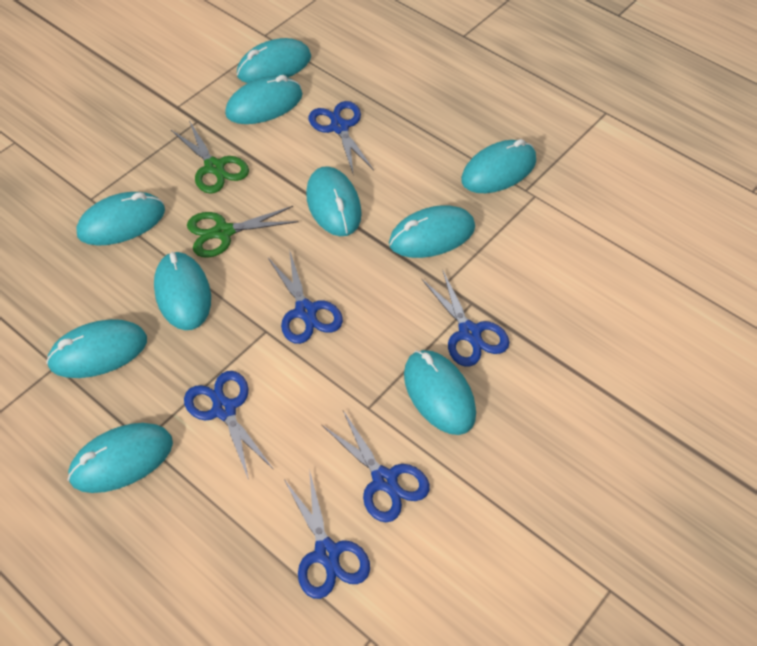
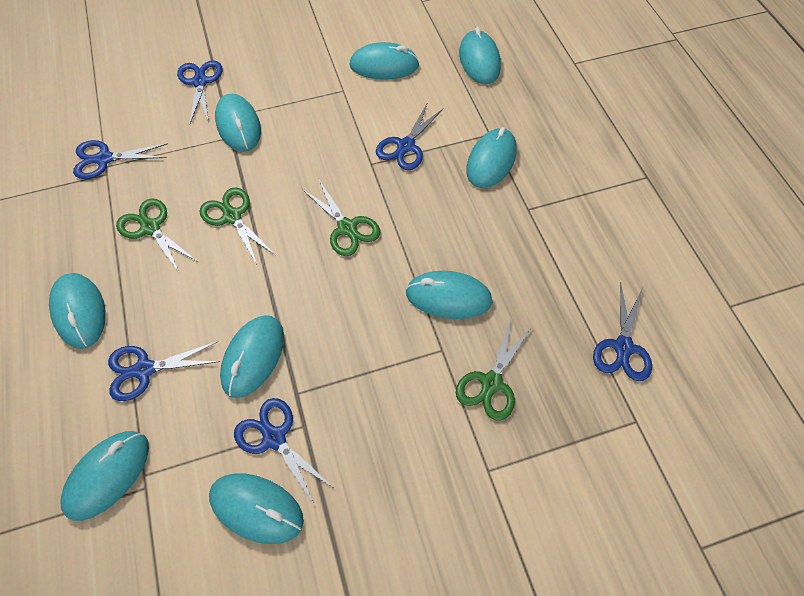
green scissors: [171,121,249,194] [187,206,299,258] = 2 -> [116,198,198,274] [199,187,275,264] [302,180,381,256] [456,319,531,421] = 4
turquoise mouse: [46,319,147,378] [68,423,173,493] [76,192,165,246] [154,251,211,330] [225,75,303,124] [237,38,311,83] [306,166,362,236] [389,205,475,258] [404,350,476,435] [461,139,536,193] = 10 -> [49,273,106,349] [60,431,149,521] [209,473,304,544] [215,94,261,152] [220,315,284,398] [349,42,419,80] [406,271,492,319] [459,27,501,84] [466,127,517,188] = 9

